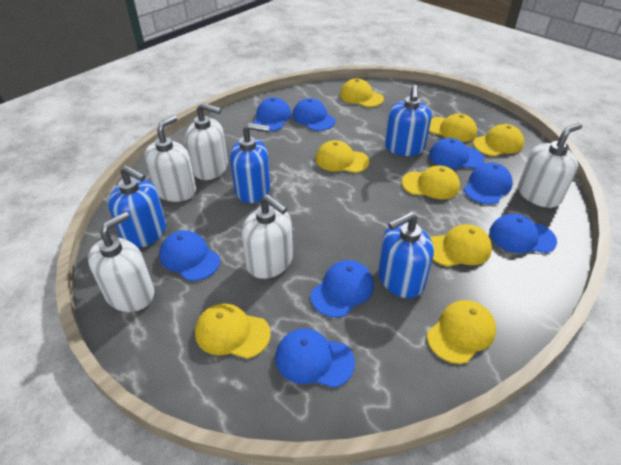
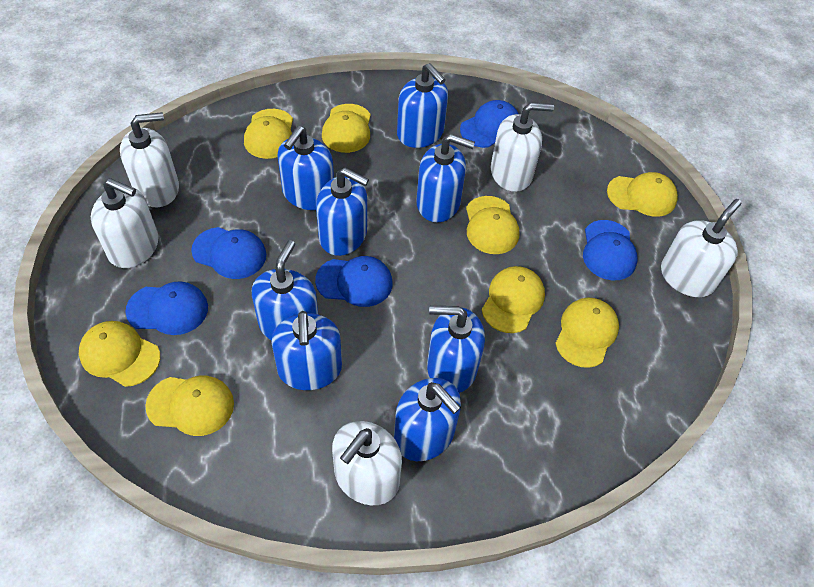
blue cap: [159,230,220,281] [253,97,291,131] [275,328,355,388] [292,98,336,131] [310,260,374,317] [429,138,484,169] [464,163,513,204] [489,214,557,253] = 8 -> [125,281,208,335] [191,227,266,279] [315,256,393,307] [460,100,519,148] [583,220,638,280] = 5
blue soap dispenser: [108,165,166,248] [230,123,270,203] [378,212,434,298] [385,85,432,156] = 4 -> [252,240,318,340] [271,311,342,390] [277,126,334,210] [316,168,369,256] [394,378,461,461] [397,63,448,148] [416,134,475,222] [427,306,485,393] = 8

